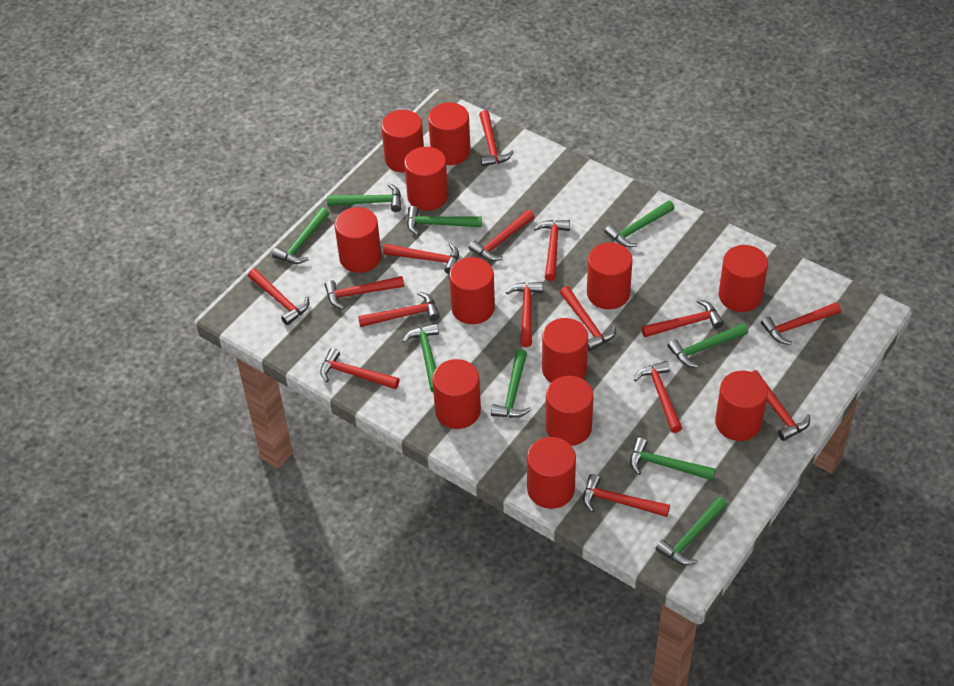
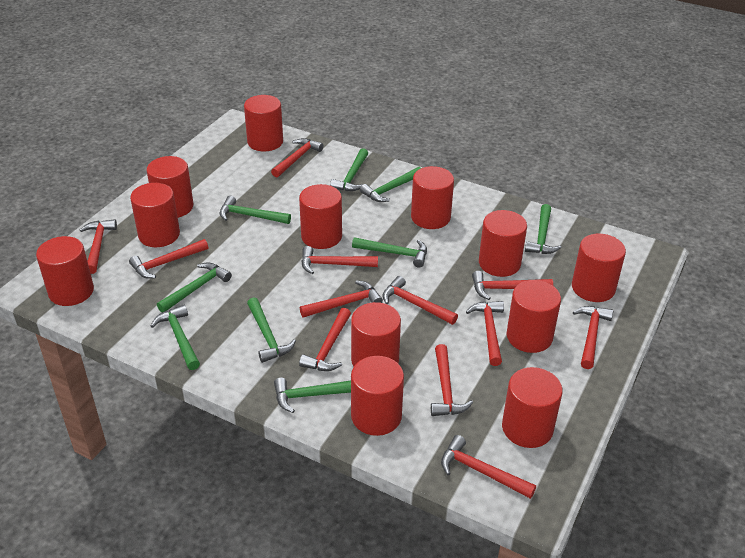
red hammer: [248,269,309,325] [320,348,399,389] [325,276,404,310] [358,292,440,327] [383,243,459,274] [468,210,535,261] [479,110,514,167] [506,282,543,347] [534,220,570,281] [560,286,616,351] [583,474,670,517] [634,361,682,433] [641,299,724,337] [752,370,810,441] [761,302,841,345] = 15 -> [80,219,117,274] [129,239,208,278] [271,138,324,177] [299,308,351,371] [300,280,383,318] [301,246,378,274] [382,276,458,325] [431,344,473,416] [441,435,536,499] [466,301,504,366] [472,271,553,300] [573,306,613,369] = 12

